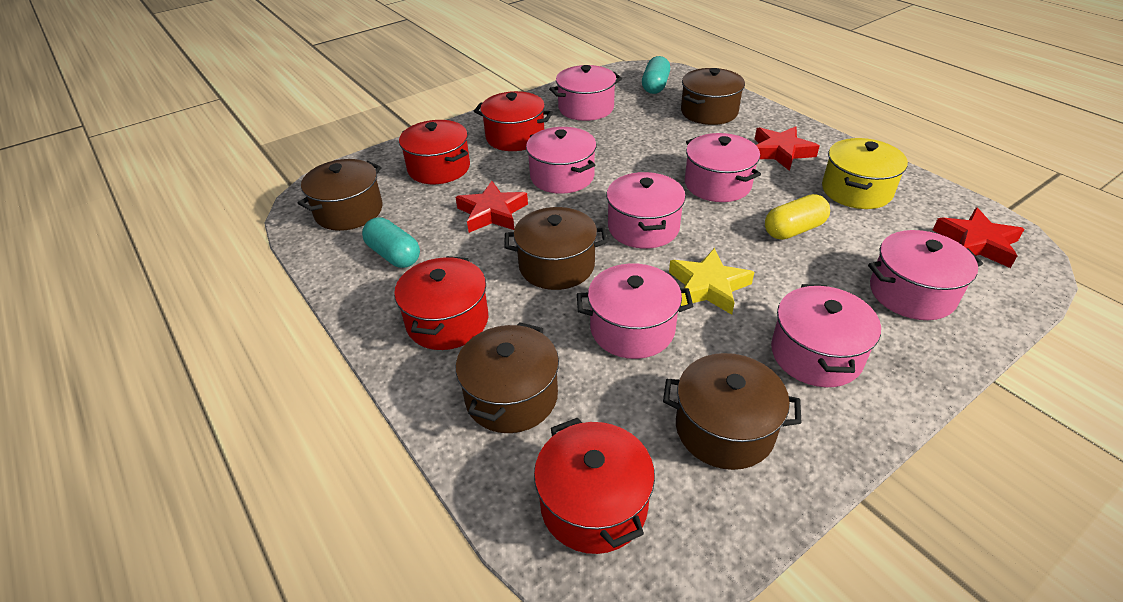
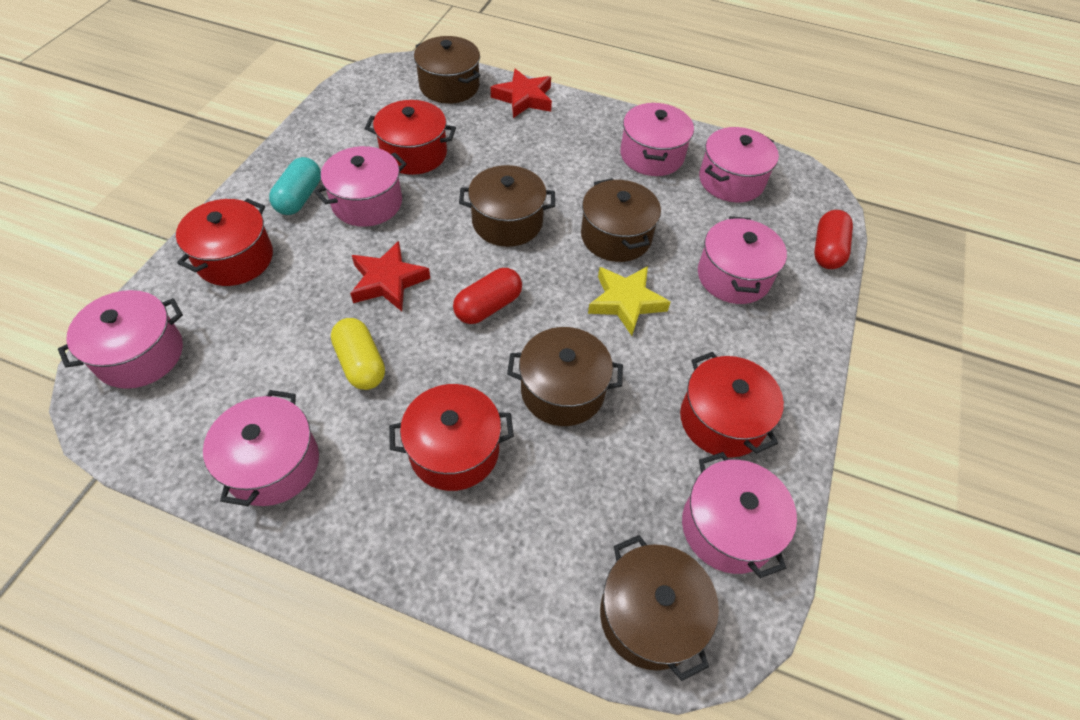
red capsule: none = 0 -> [453,268,522,324] [814,210,853,269] = 2
red star: [455,181,528,233] [755,126,819,171] [933,207,1024,268] = 3 -> [350,241,430,311] [491,69,552,118] = 2
turquoise capsule: [362,217,420,268] [642,56,670,94] = 2 -> [269,157,321,215] = 1
yellow pot: [822,138,908,209] = 1 -> none = 0

